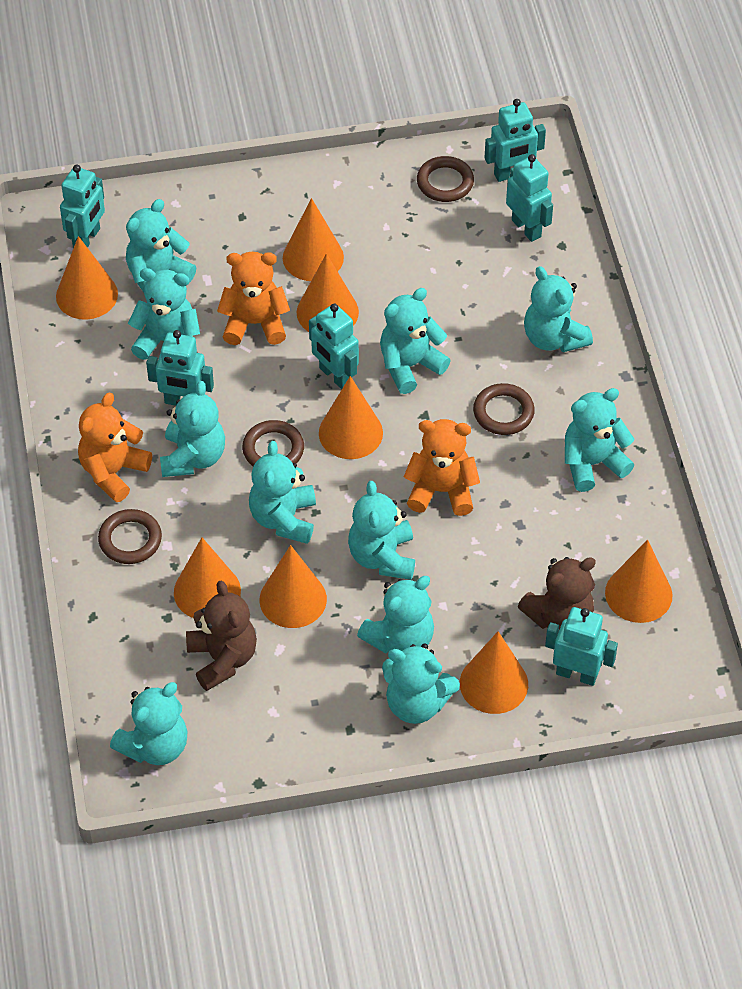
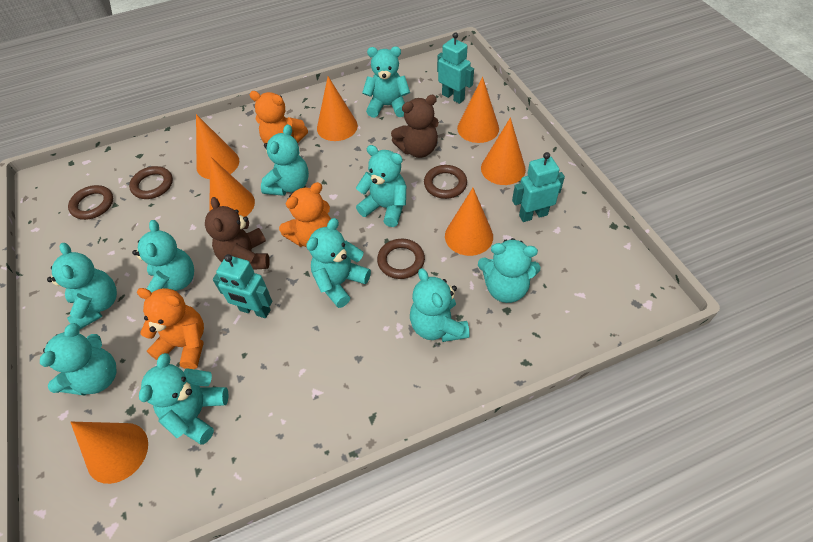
orange cone: [56,236,118,320] [174,538,241,618] [260,545,327,628] [283,198,344,281] [297,254,359,332] [319,376,383,459] [460,631,528,714] [605,540,672,623] = 8 -> [70,422,148,484] [196,114,239,179] [209,156,255,217] [317,76,358,141] [445,188,493,256] [457,77,499,143] [481,117,526,185] = 7
turquoise robot: [60,165,105,248] [146,330,214,406] [309,304,359,389] [485,99,546,182] [506,154,553,242] [545,607,618,686] = 6 -> [213,254,272,318] [437,32,474,104] [512,152,565,222] = 3
turquoise teddy bear: [110,682,188,765] [126,199,196,292] [128,268,200,360] [160,381,225,477] [249,441,316,544] [348,481,415,580] [357,576,434,654] [380,288,451,394] [382,643,460,724] [524,266,593,352] [565,388,634,492] = 11 -> [40,323,117,396] [47,243,117,329] [132,220,194,293] [139,353,229,445] [261,124,309,196] [306,218,371,308] [356,145,406,227] [362,47,410,118] [410,268,470,342] [478,238,541,303] = 10

